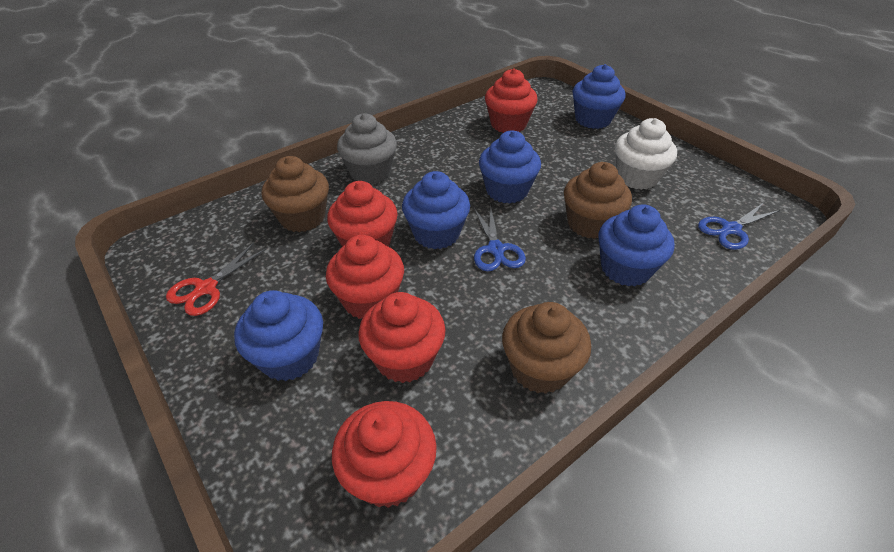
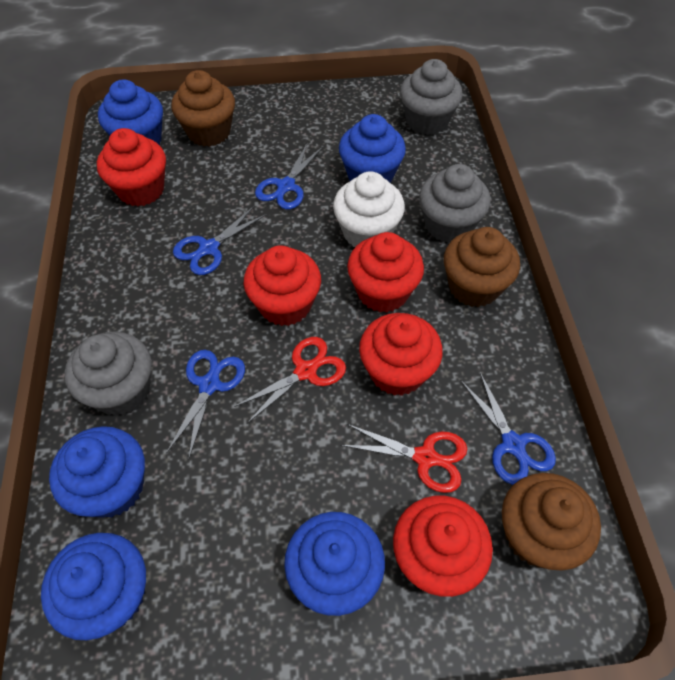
blue scissors: [474,206,526,271] [698,203,780,250] = 2 -> [166,350,245,460] [173,206,267,275] [255,143,323,209] [461,372,556,485] = 4
grey cupcake: [337,113,397,184] = 1 -> [65,331,152,416] [400,59,463,135] [419,164,490,243] = 3
red scissors: [166,243,267,316] = 1 -> [234,337,346,423] [340,424,467,493] = 2

